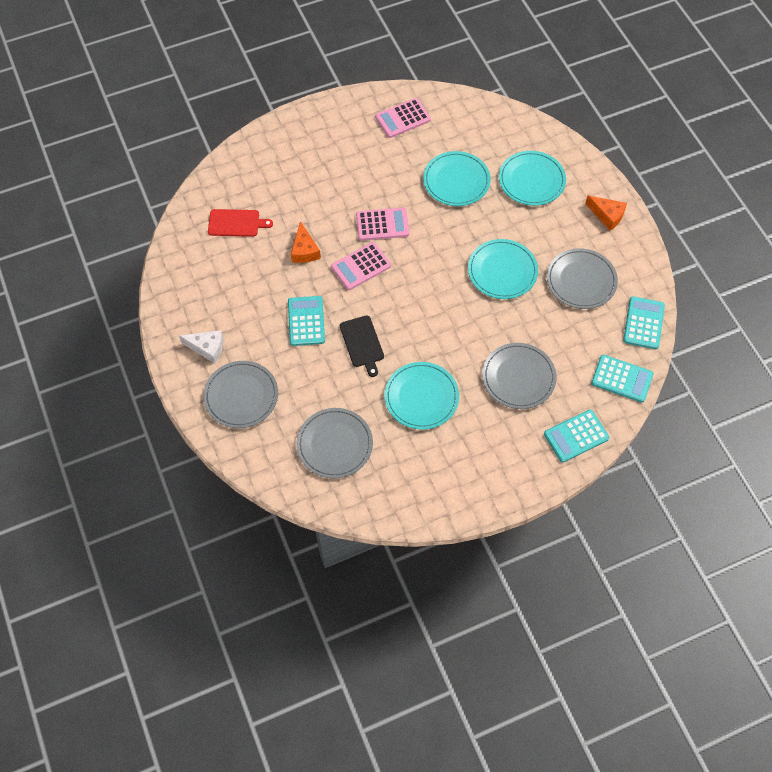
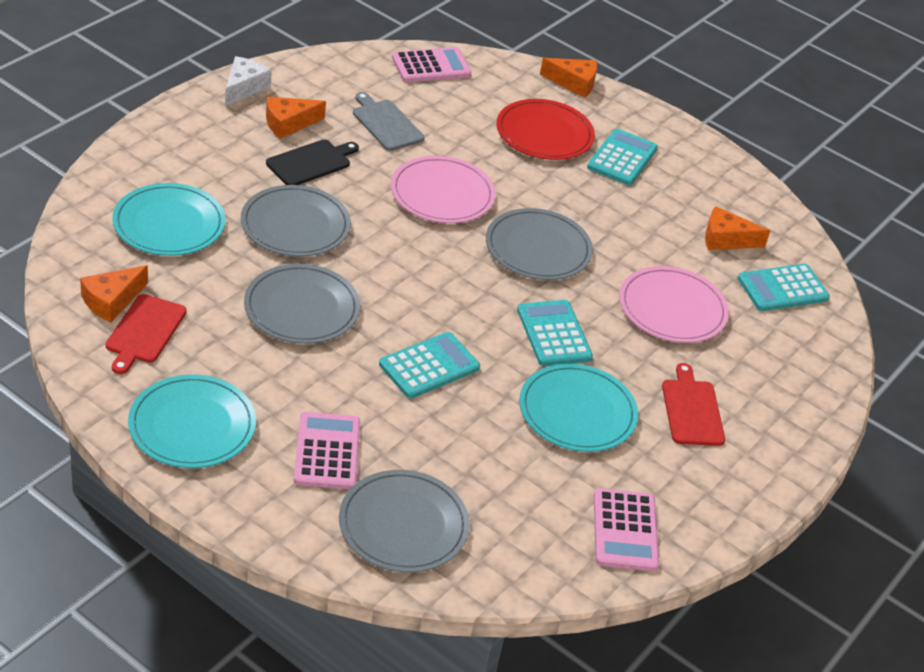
grey cutting board: none = 0 -> [353,92,424,151] = 1
orange cheese: [291,221,321,263] [585,195,627,231] = 2 -> [80,265,148,323] [266,97,326,139] [540,58,597,98] [705,206,770,250] = 4
pink plate: none = 0 -> [391,156,495,223] [619,266,729,343] = 2
red cutting board: [208,209,273,237] = 1 -> [106,294,187,374] [662,363,725,446] = 2
red plate: none = 0 -> [496,99,595,160] = 1
turquoise plate: [385,362,459,430] [423,151,491,206] [468,239,538,299] [499,151,566,206] = 4 -> [112,183,225,256] [128,374,256,468] [519,363,638,452] = 3

